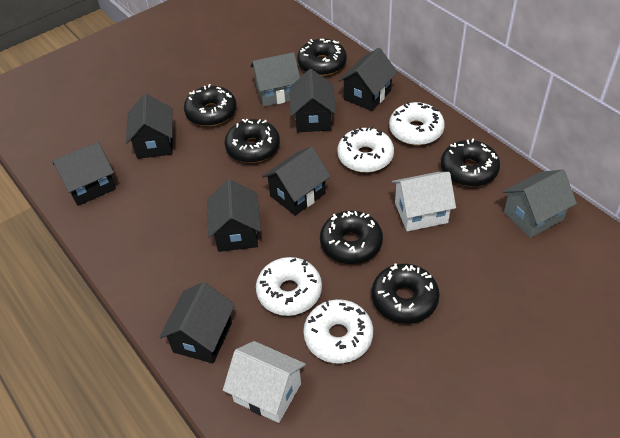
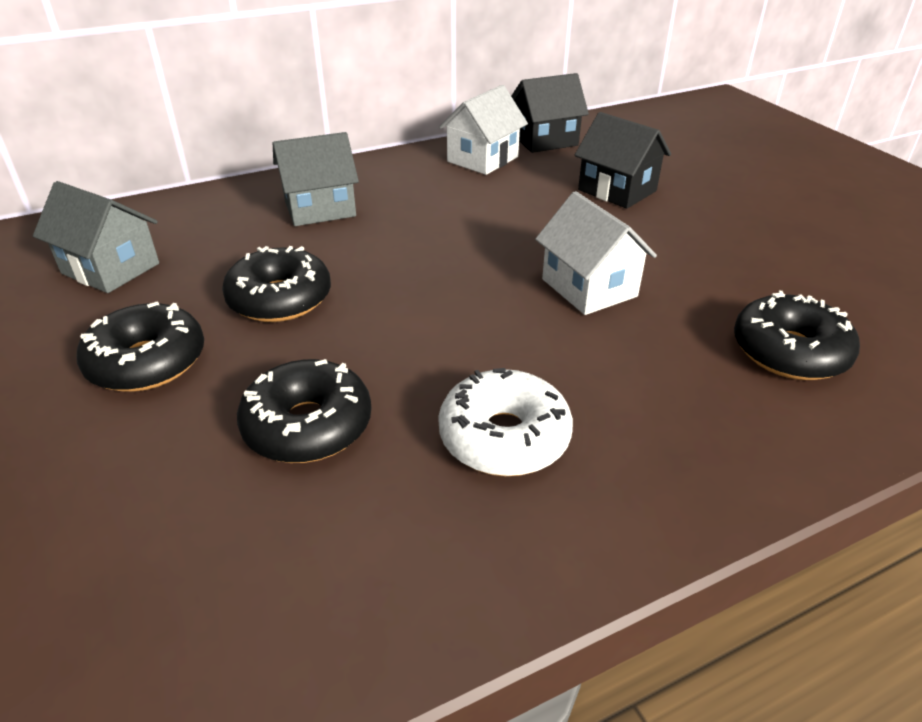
black donut: [184,84,237,126] [224,119,280,163] [297,39,347,76] [320,211,383,264] [372,264,440,323] [441,138,500,187] = 6 -> [76,301,204,392] [222,246,331,322] [237,359,371,463] [734,291,860,380] = 4
black house: [53,142,116,206] [126,94,172,159] [159,282,235,363] [207,179,261,252] [262,147,331,216] [290,69,336,132] [338,48,397,111] = 7 -> [511,73,589,153] [575,112,671,209] = 2
white donut: [256,257,322,316] [303,299,373,364] [337,126,394,173] [389,102,445,145] = 4 -> [438,368,573,476] = 1

